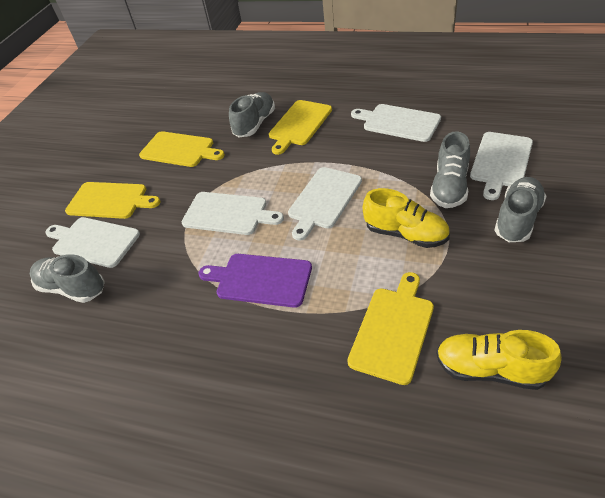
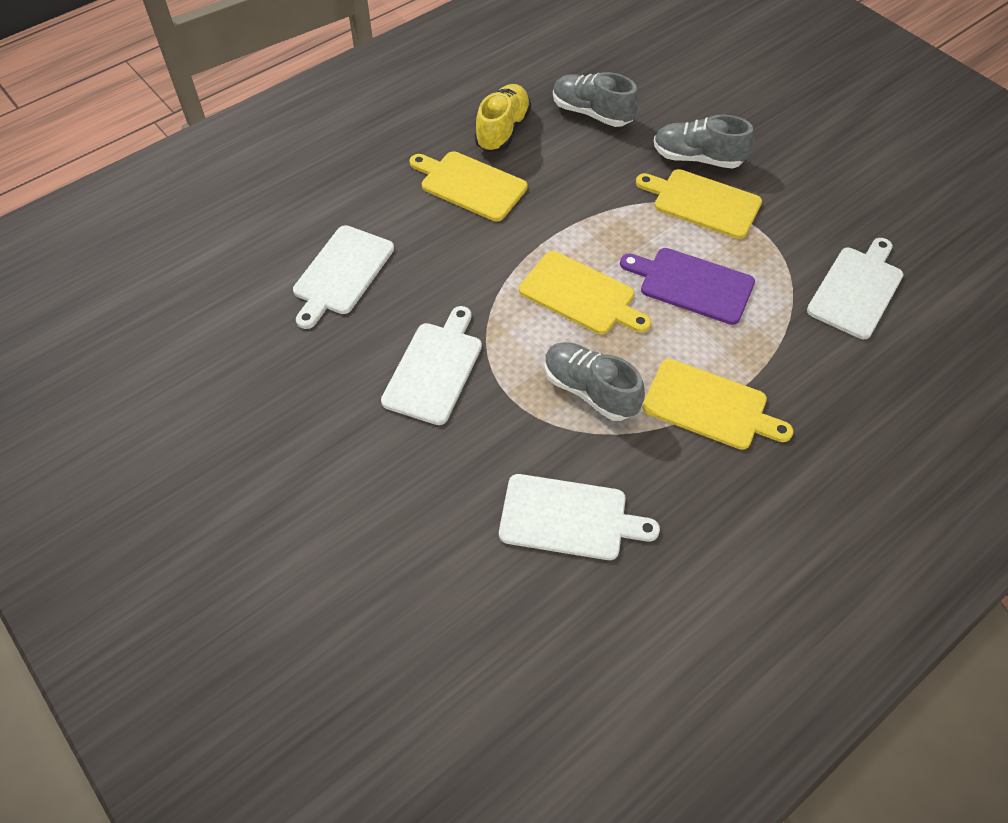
grey shoe: [30,254,105,303] [229,92,275,137] [430,131,470,208] [494,177,547,242] = 4 -> [544,342,645,421] [553,72,639,127] [654,114,754,169] = 3
white cutting board: [45,217,140,268] [182,192,284,235] [288,167,362,241] [351,104,441,142] [470,132,533,200] = 5 -> [293,225,394,329] [381,306,482,425] [499,474,660,560] [807,238,904,339] = 4
yellow shoe: [363,188,450,248] [436,330,562,390] = 2 -> [475,84,531,152] = 1

